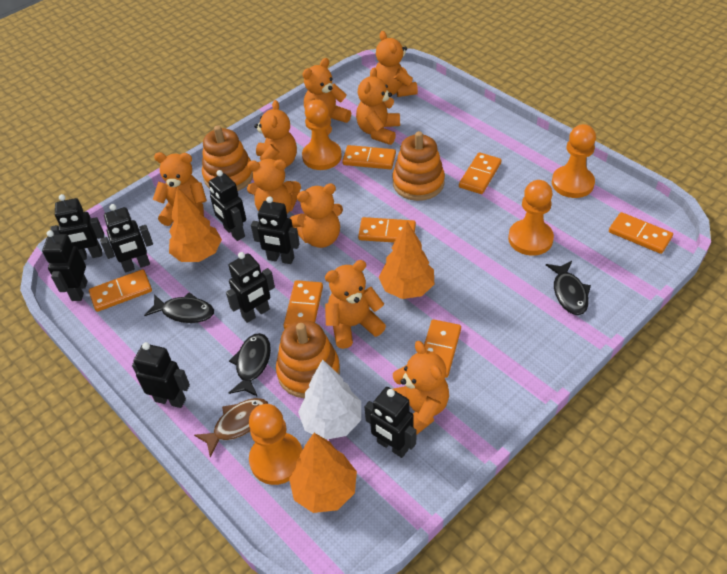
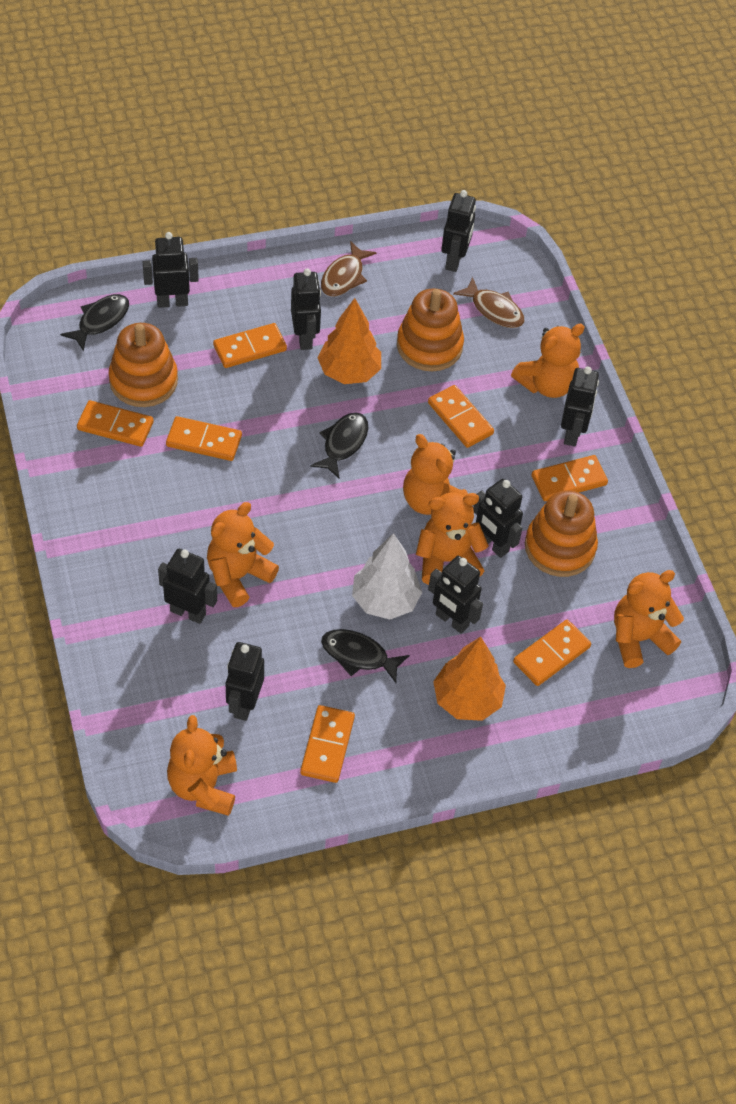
brown fish: [194,398,268,457] = 1 -> [321,241,377,297] [453,277,524,328] = 2
orange pawn: [249,404,302,485] [302,99,342,170] [508,180,554,256] [552,124,596,198] = 4 -> none = 0
orange teddy bear: [153,152,207,226] [247,159,301,214] [254,100,297,167] [290,183,343,248] [303,58,351,135] [325,260,386,349] [356,68,400,145] [375,31,418,97] [393,341,449,435] = 9 -> [167,715,237,816] [207,502,279,607] [403,434,468,515] [416,492,489,585] [511,324,585,398] [614,570,684,668] = 6
orange tree: [169,187,222,262] [289,433,357,513] [379,221,434,299] = 3 -> [318,298,381,384] [433,637,506,721] = 2

